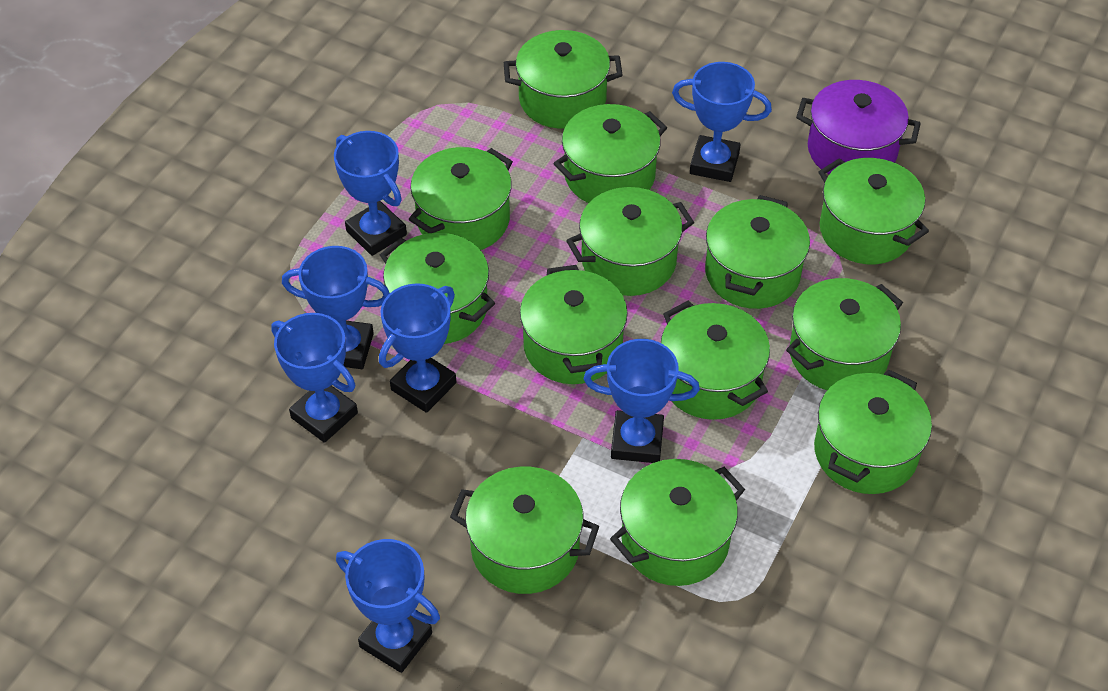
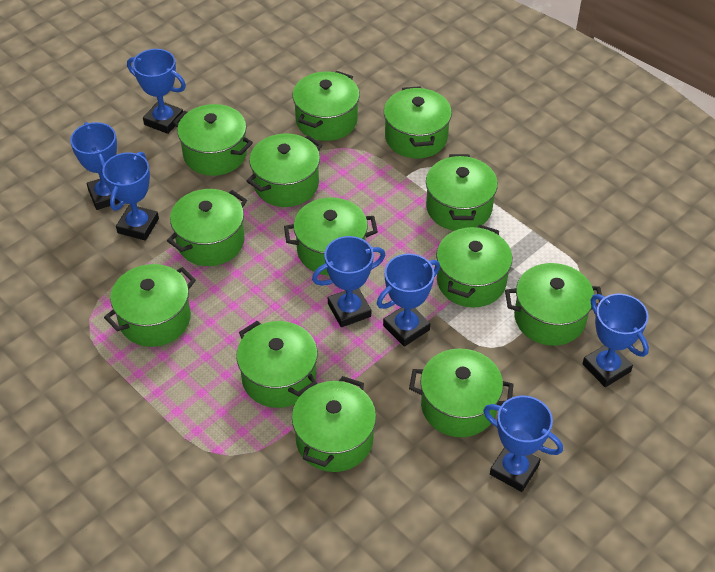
purple pot: [796,80,921,174] = 1 -> none = 0

